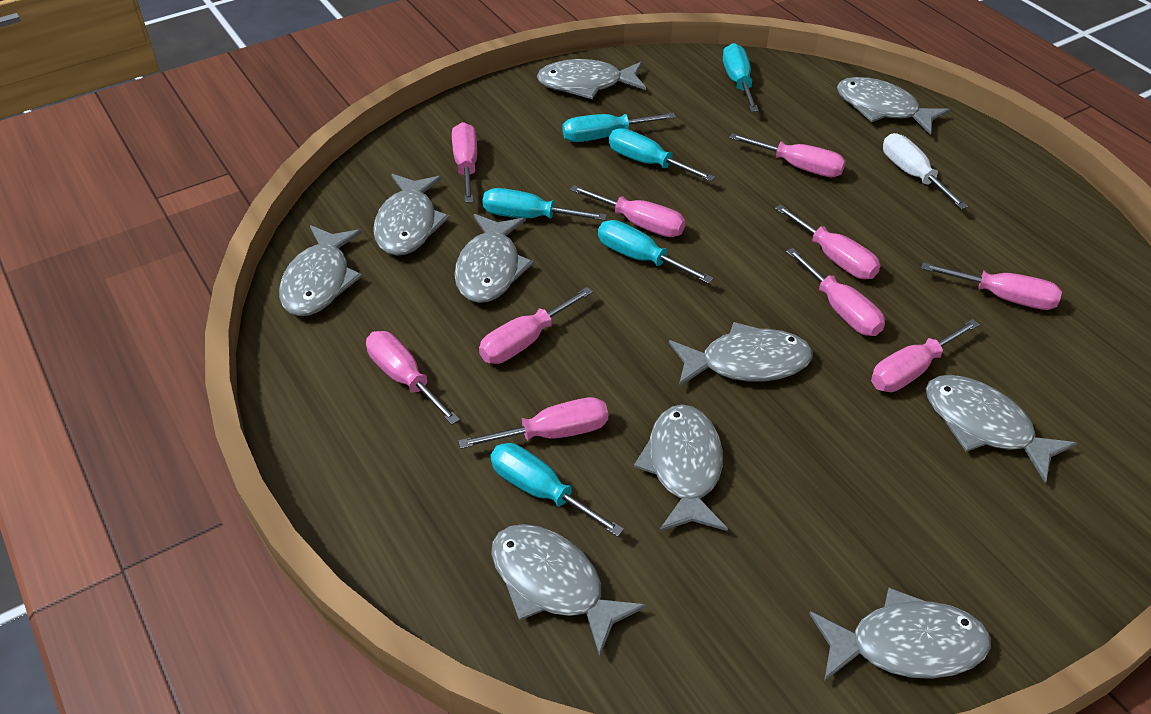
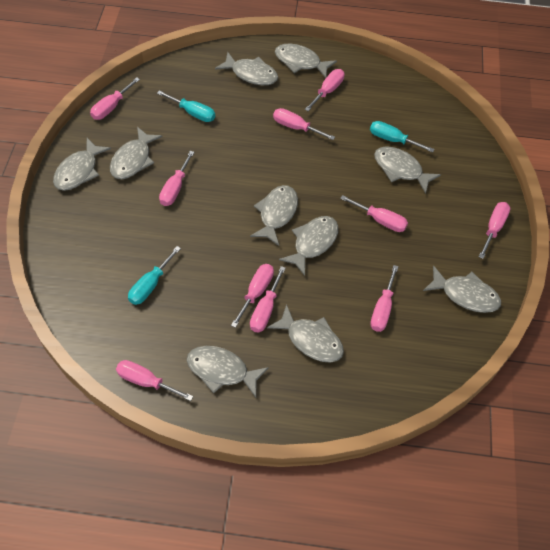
turquoise screwdriver: [482,188,607,221] [490,443,624,537] [563,113,676,142] [598,220,713,284] [609,128,715,182] [723,43,759,112] = 6 -> [128,246,181,305] [157,90,215,122] [370,121,435,152] = 3
white screwdriver: [883,133,968,210] = 1 -> none = 0

